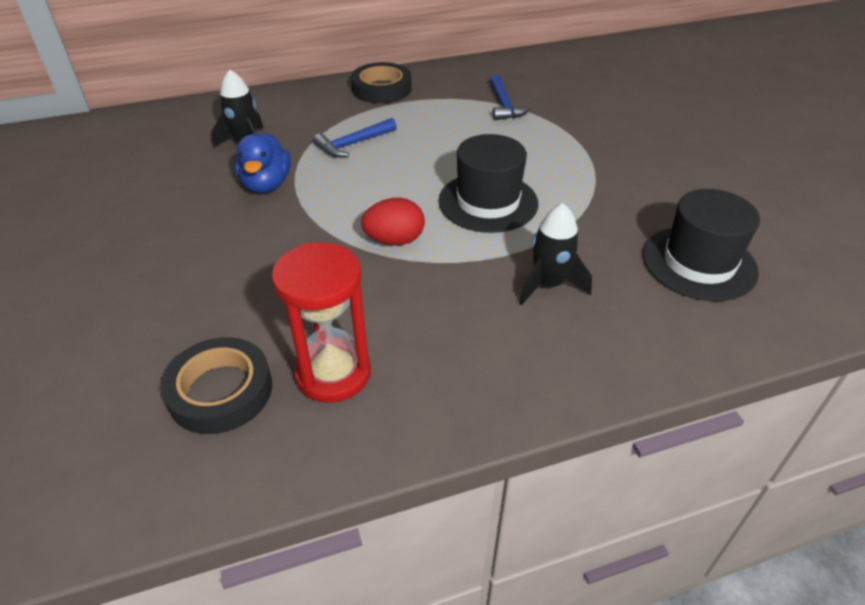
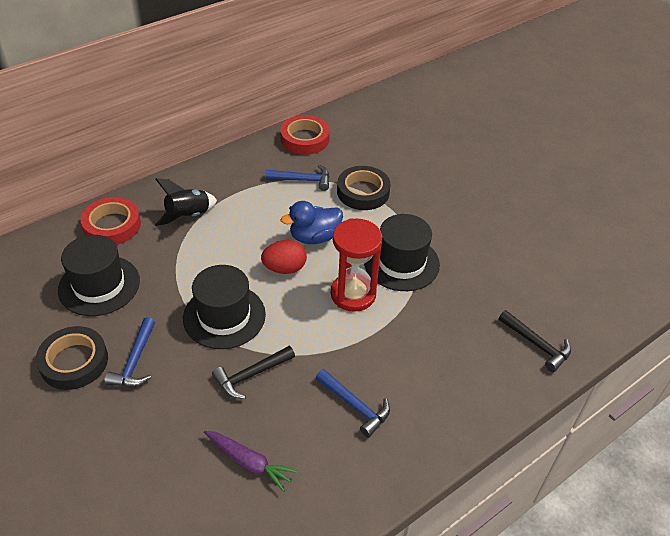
black hammer: none = 0 -> [212,346,295,399] [499,310,571,372] = 2
black hat: [438,134,538,233] [643,189,760,301] = 2 -> [58,235,140,316] [183,265,266,349] [364,214,440,291] = 3
black rocket: [211,69,263,147] [519,203,592,305] = 2 -> [155,178,217,226] = 1
blue hammer: [313,118,397,157] [490,75,532,120] = 2 -> [104,317,155,387] [265,165,329,191] [316,369,390,437] = 3
purple carrot: none = 0 -> [204,431,297,492] = 1
red tape: none = 0 -> [81,197,141,245] [280,115,330,155] = 2

